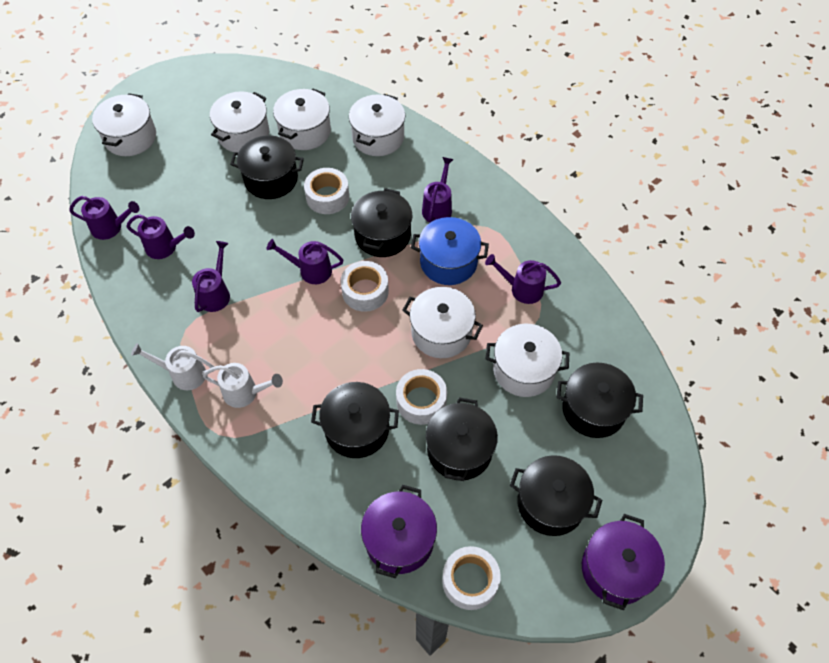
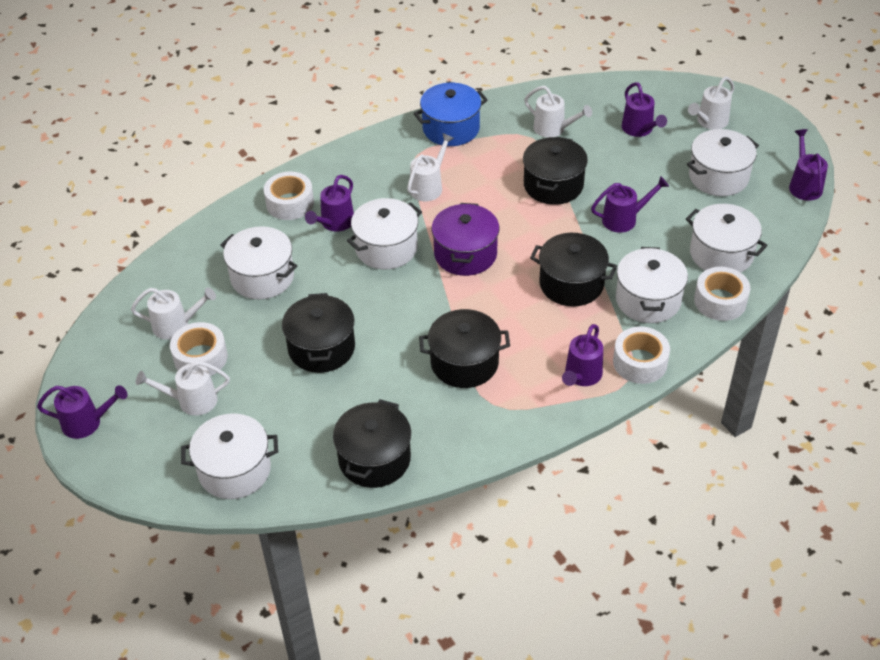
black pot: [230,136,304,199] [311,382,399,458] [351,188,412,257] [426,397,498,481] [510,455,602,536] [556,363,643,438] = 6 -> [282,293,355,373] [333,399,411,488] [419,309,510,388] [523,136,588,205] [530,233,617,306] = 5
purple pot: [361,485,437,578] [582,514,665,610] = 2 -> [432,203,499,276] = 1
white watering can: [131,343,214,390] [203,363,283,408] = 2 -> [131,288,216,340] [136,361,230,416] [407,133,454,201] [524,86,592,138] [688,77,734,130] = 5

